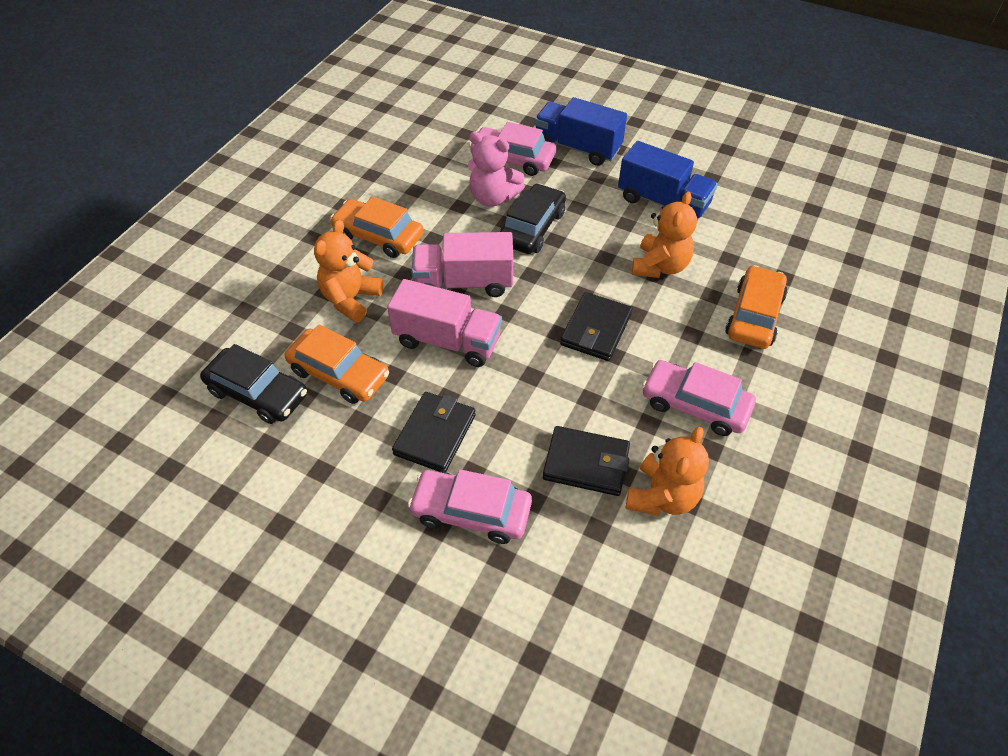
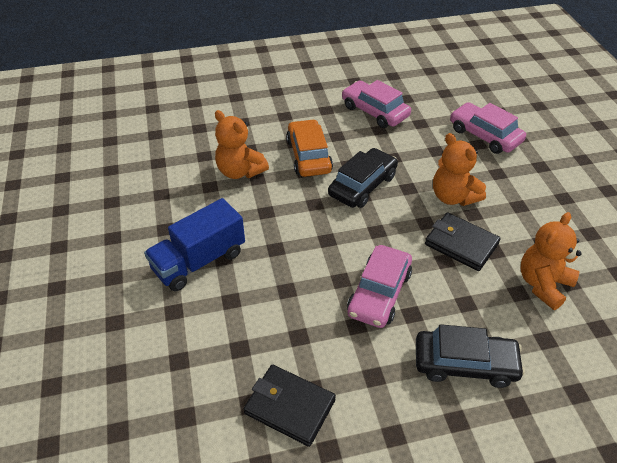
black wallet: [392,392,476,472] [543,426,630,496] [560,292,632,361] = 3 -> [243,364,336,447] [425,212,501,271] = 2
blue truck: [535,97,627,166] [618,141,718,219] = 2 -> [144,198,245,291] = 1
orange car: [285,325,389,404] [330,197,424,258] [725,265,787,349] = 3 -> [286,119,333,177] = 1
pink teddy bear: [468,132,525,207] = 1 -> none = 0
pink truck: [387,279,502,367] [412,232,513,297] = 2 -> none = 0

